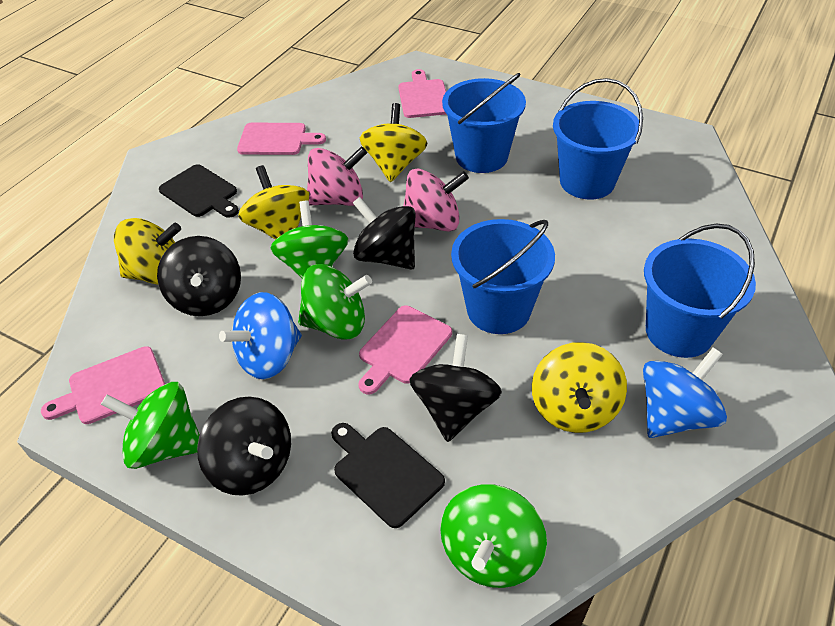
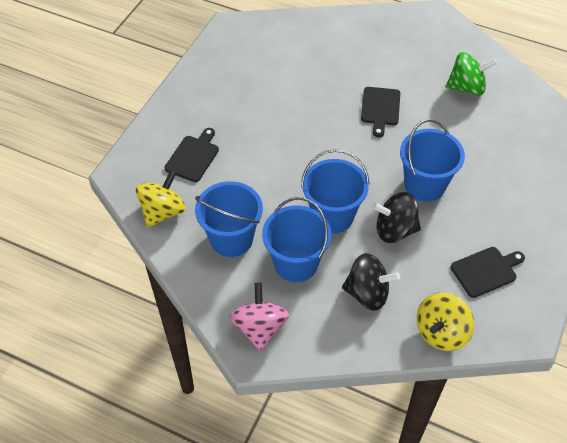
black cutting board: [159,164,239,218] [331,423,445,528] = 2 -> [164,128,219,182] [361,87,400,137] [451,247,525,298] = 3
black spinning top: [157,236,241,316] [197,397,291,496] [353,197,415,269] [409,334,502,442] = 4 -> [342,253,400,311] [372,192,421,243] = 2
blue spinning top: [219,292,302,379] [643,348,727,438] = 2 -> none = 0
green spinning top: [101,382,200,469] [271,201,349,278] [298,264,372,340] [440,484,547,588] = 4 -> [446,52,497,96] = 1
pink cutting board: [41,346,165,424] [237,123,326,155] [359,305,452,394] [398,69,446,118] = 4 -> none = 0
pink spinning top: [307,146,367,206] [403,169,469,232] = 2 -> [230,283,289,352] = 1
yellow spinning top: [114,218,181,285] [238,165,309,240] [360,103,427,182] [532,342,627,433] = 4 -> [136,170,186,228] [417,292,474,351] = 2

